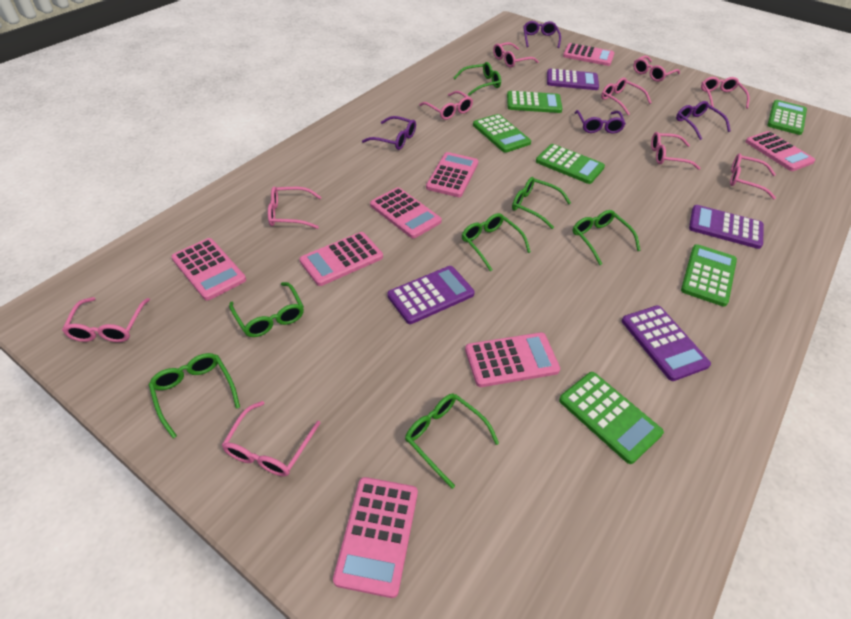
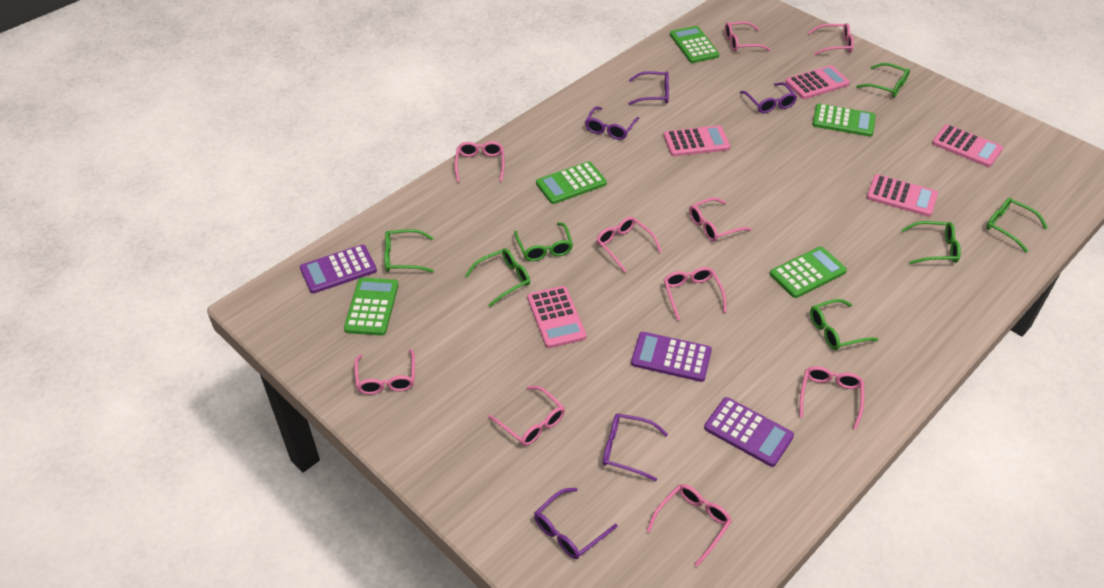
green calculator: [473,114,531,153] [507,91,563,113] [536,144,605,184] [559,372,664,464] [681,244,737,307] [767,100,807,135] = 6 -> [344,277,399,336] [536,162,607,204] [670,26,720,63] [770,247,847,298] [812,104,876,137] = 5
pink calculator: [171,238,246,301] [299,232,383,286] [333,477,418,598] [370,187,442,239] [426,152,478,197] [465,332,560,387] [563,43,615,66] [745,131,815,171] = 8 -> [527,286,586,348] [664,125,730,156] [785,65,850,99] [866,174,938,217] [932,124,1003,167] = 5
purple calculator: [387,266,475,324] [547,68,599,90] [622,305,711,381] [689,205,764,249] = 4 -> [300,245,377,294] [631,332,712,382] [704,397,794,467] = 3
purple glasses: [362,116,416,150] [524,21,561,48] [575,110,626,134] [676,101,731,140] = 4 -> [534,488,618,559] [585,106,639,140] [603,413,668,481] [628,71,669,105] [740,82,797,114] = 5

